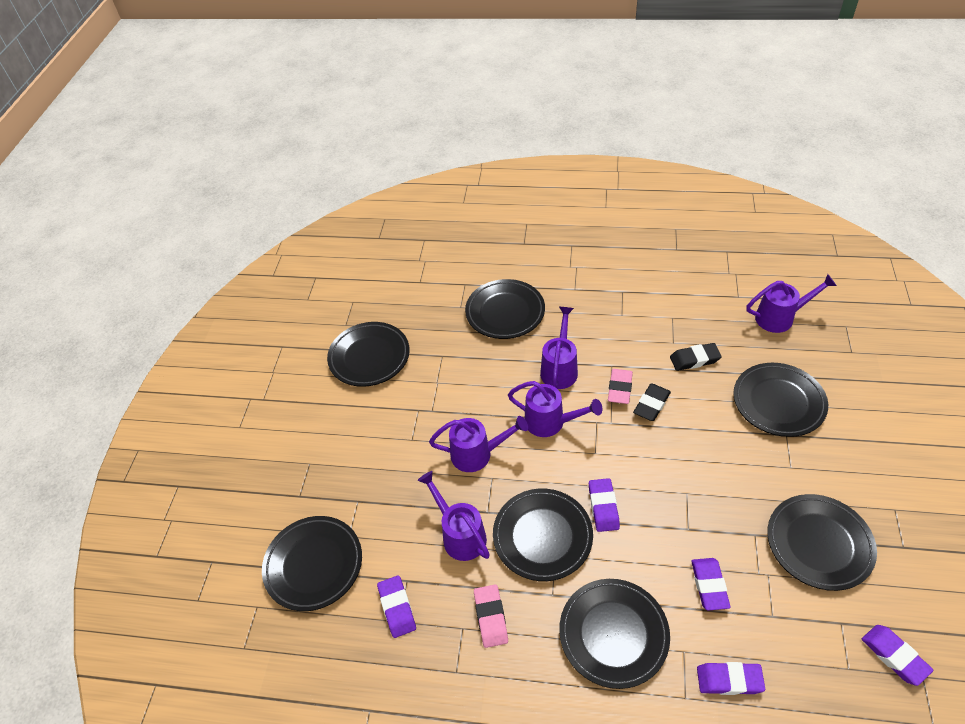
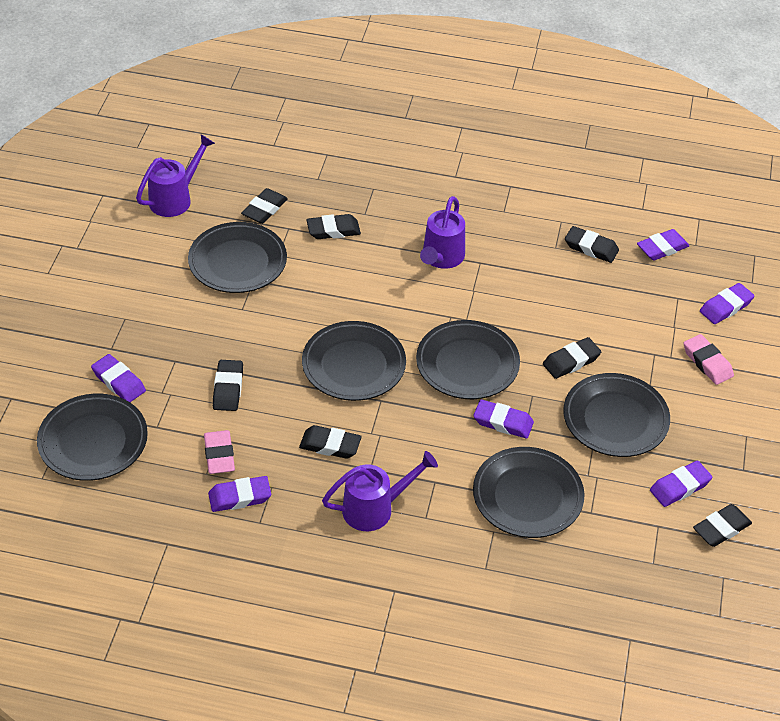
black eraser: [633,384,671,421] [670,343,722,371] = 2 -> [213,360,243,411] [241,188,288,224] [299,425,362,459] [306,214,361,239] [543,337,601,379] [565,226,619,263] [693,504,752,547] = 7
black plate: [262,516,362,611] [327,322,410,387] [465,279,545,339] [493,489,593,581] [559,579,670,689] [733,363,828,437] [767,494,877,591] = 7 -> [37,394,148,481] [188,222,287,293] [302,321,406,401] [416,320,520,399] [473,447,584,538] [563,373,670,457] = 6
purple eraser: [377,575,416,638] [589,478,620,532] [691,558,731,611] [697,662,765,695] [862,625,933,686] = 5 -> [91,354,146,402] [208,476,271,512] [473,399,534,439] [637,229,689,260] [650,461,712,507] [700,283,754,324] = 6
purple watering can: [418,471,490,561] [429,416,528,472] [508,381,602,437] [540,307,578,389] [746,274,837,333] = 5 -> [136,134,215,217] [322,451,438,531] [420,196,465,269] = 3

